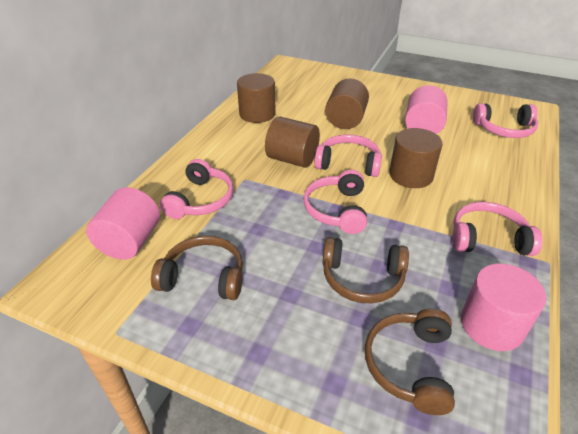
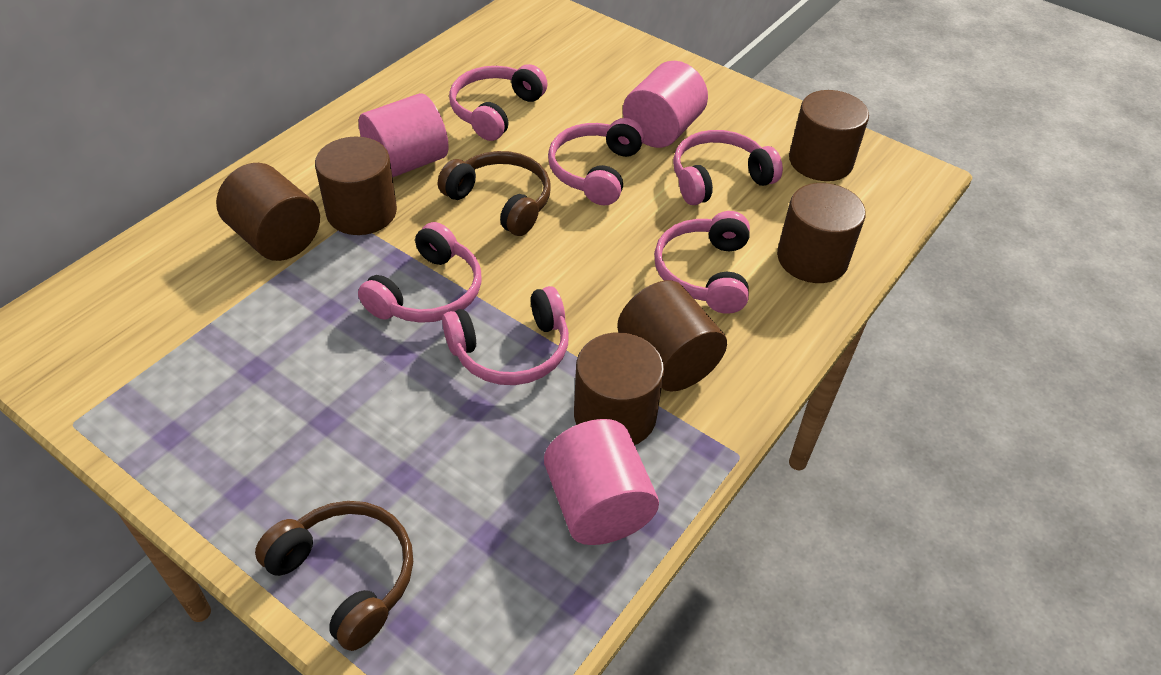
brown cylinder: [237,73,276,123] [265,117,320,168] [325,78,369,129] [389,128,442,188] = 4 -> [216,163,320,261] [315,137,397,235] [574,332,664,445] [617,280,727,392] [777,183,866,283] [789,90,869,181] = 6
brown headphones: [151,236,243,300] [323,237,409,303] [365,308,455,415] = 3 -> [255,501,413,651] [438,151,551,236] = 2
pink headphones: [160,159,233,219] [303,170,367,234] [314,134,382,177] [452,202,543,256] [473,103,538,138] = 5 -> [358,222,482,323] [442,286,569,385] [449,64,548,141] [548,118,644,206] [654,211,750,314] [673,130,783,205] = 6

